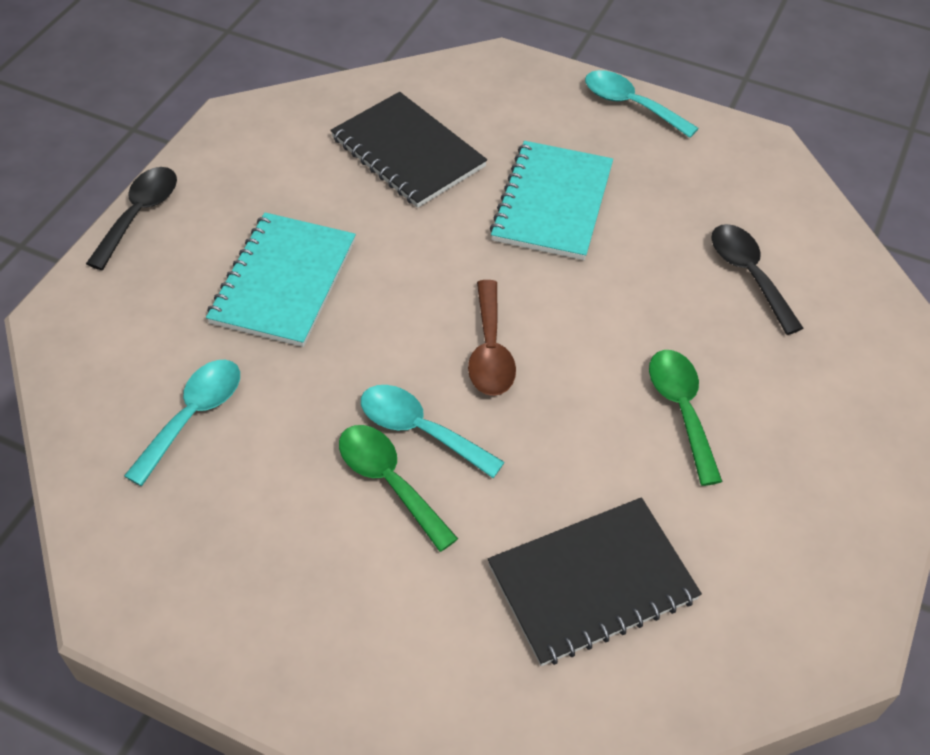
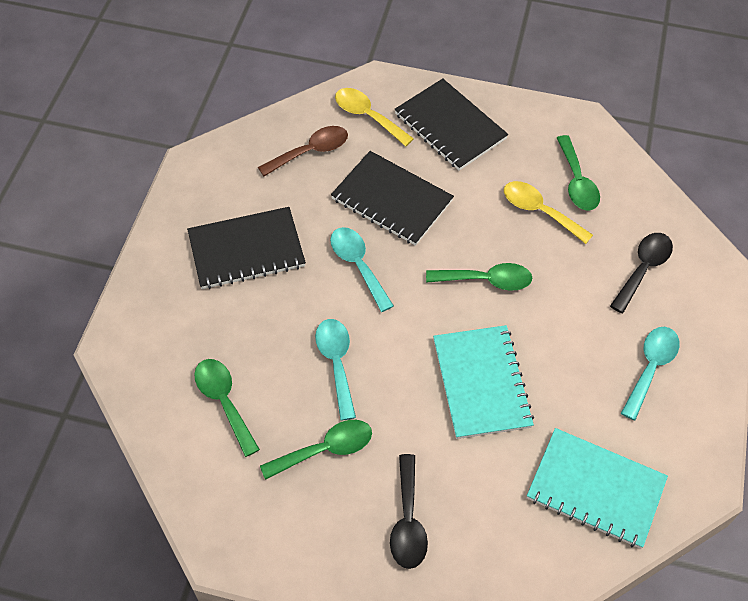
black notebook: [331,92,487,208] [488,497,702,666] = 2 -> [187,207,306,289] [331,151,454,246] [394,78,508,171] = 3
green spoon: [339,425,458,552] [649,350,723,486] = 2 -> [194,359,260,457] [260,420,372,480] [426,263,532,291] [557,135,600,211] = 4
yellow spoon: none = 0 -> [335,88,414,146] [504,181,593,244] = 2

